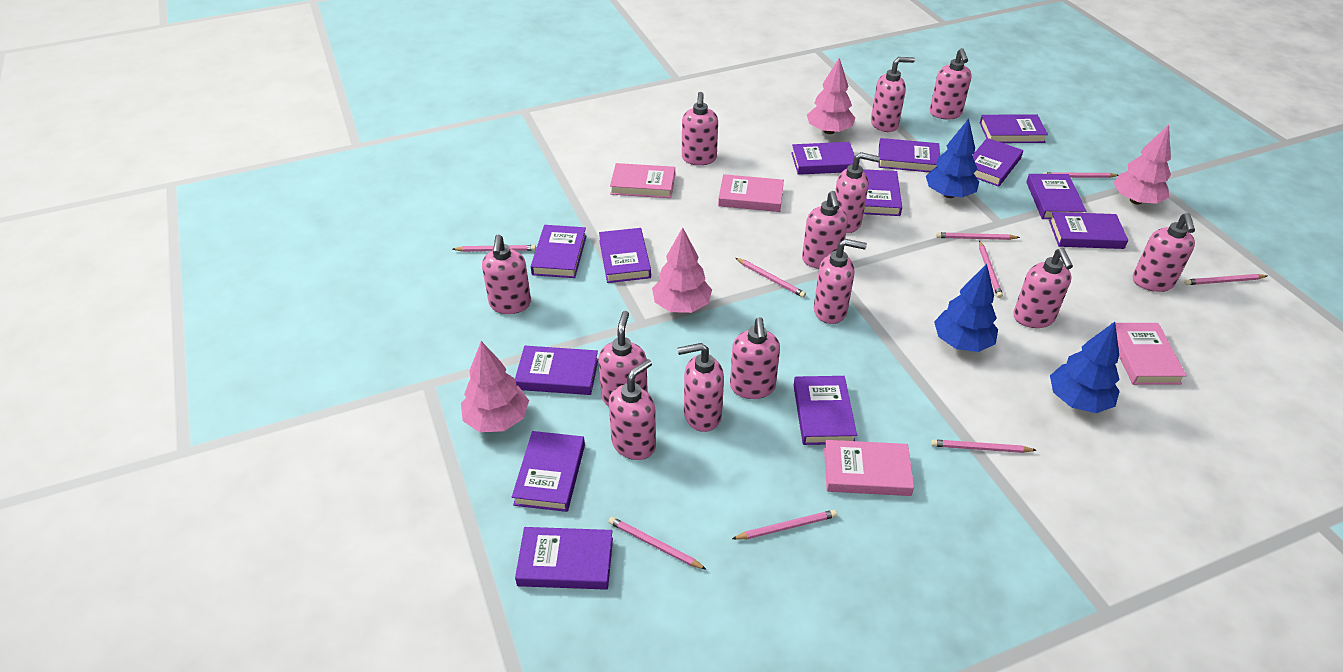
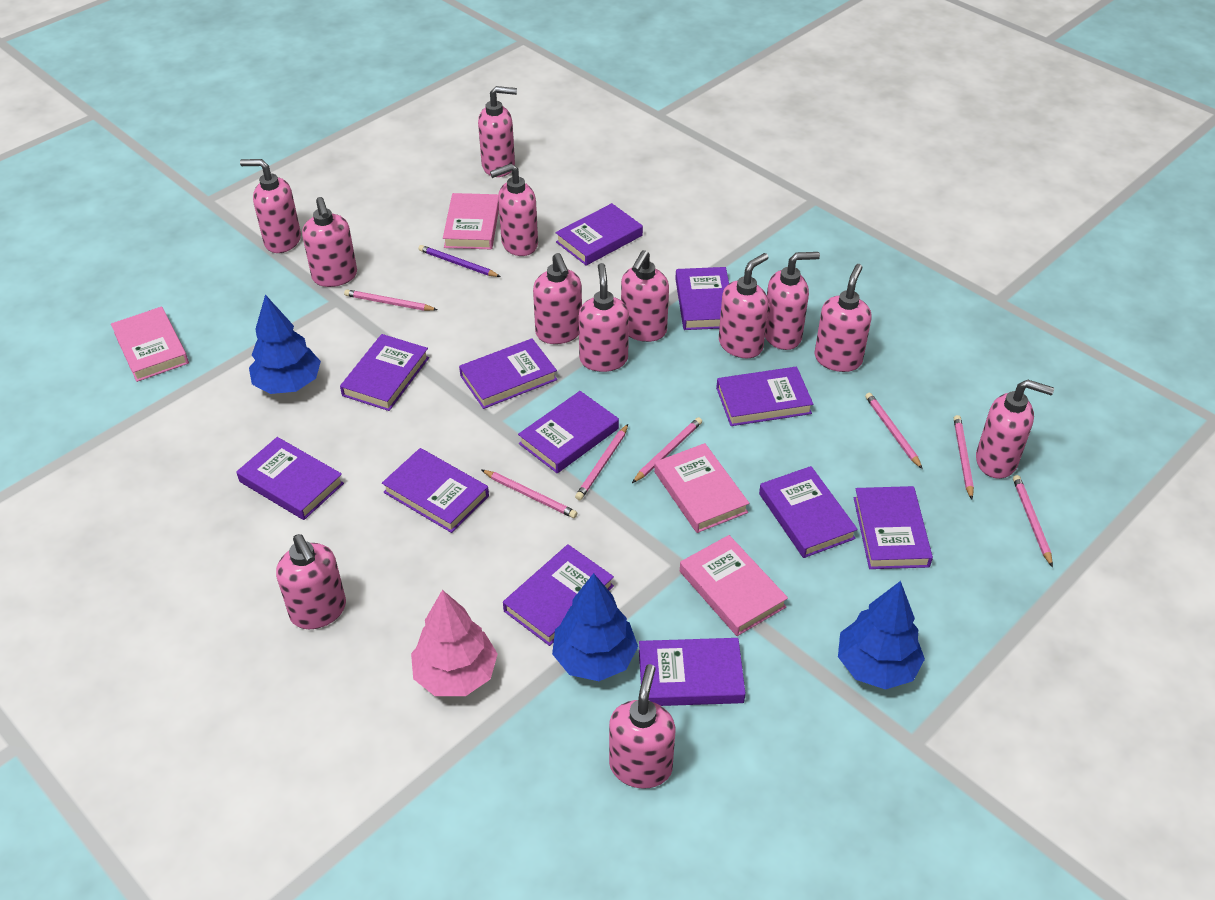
pink pencil: [453,245,536,252] [608,517,707,570] [732,510,837,540] [736,258,806,298] [931,439,1036,453] [936,232,1020,240] [979,240,1003,298] [1042,172,1118,178] [1184,274,1267,285] = 9 -> [344,289,438,311] [482,470,577,518] [575,424,628,500] [632,417,702,483] [865,393,922,469] [954,415,974,500] [1013,475,1053,567] = 7
pink tree: [461,341,529,432] [652,227,712,313] [807,58,855,134] [1113,125,1171,205] = 4 -> [411,590,498,696] = 1
purple book: [512,431,585,512] [515,346,598,395] [515,527,613,590] [531,225,586,278] [599,228,651,283] [791,142,855,175] [793,376,857,445] [863,169,902,216] [878,138,940,172] [972,138,1023,187] [980,114,1048,143] [1026,174,1086,219] [1049,212,1128,249] = 13 -> [236,437,344,520] [340,334,429,411] [382,448,489,533] [459,339,557,409] [503,544,614,646] [518,391,619,473] [555,203,643,266] [639,638,746,706] [675,267,729,330] [716,367,813,426] [759,466,858,558] [854,486,933,569] = 12
purple pencil: none = 0 -> [419,245,501,277] = 1

